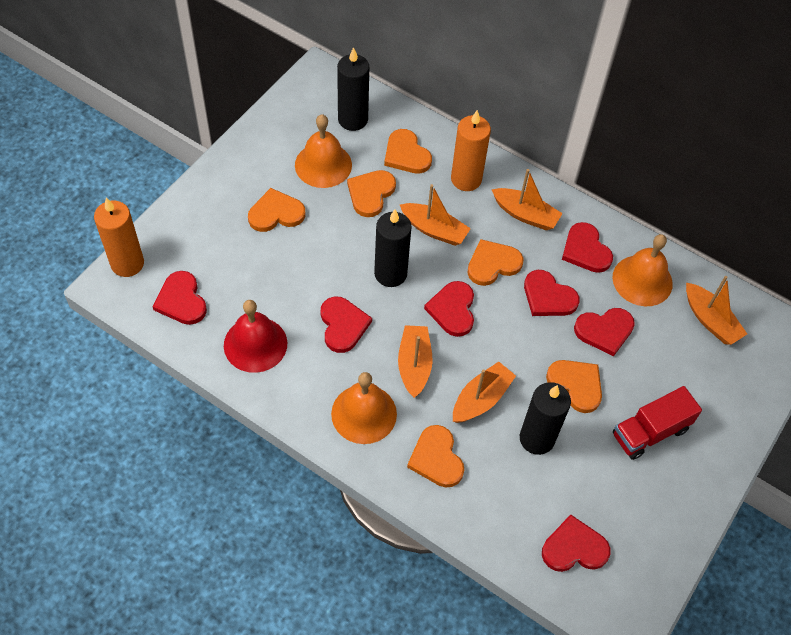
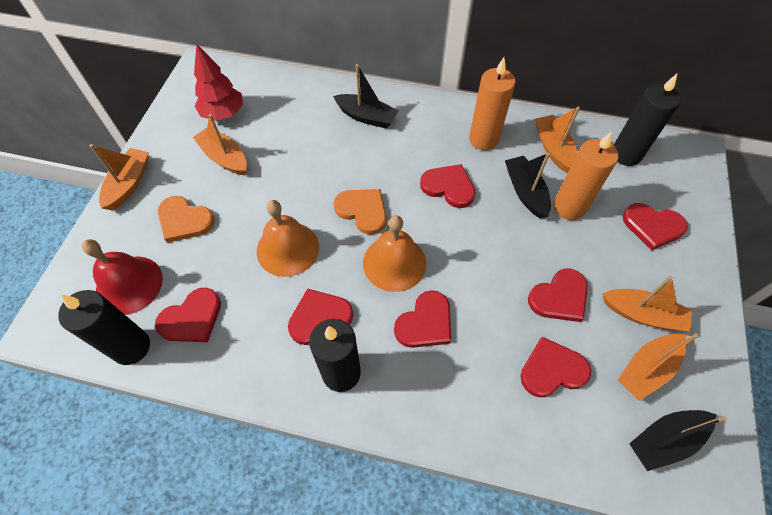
black boat: none = 0 -> [333,64,399,128] [505,153,551,219] [629,410,726,471] = 3
orange bell: [295,114,352,188] [331,372,397,444] [613,234,673,306] = 3 -> [256,200,319,277] [363,215,426,292] = 2
orange heart: [248,188,305,232] [347,170,396,217] [384,129,432,174] [407,425,464,488] [467,239,524,286] [546,360,602,413] = 6 -> [158,196,215,243] [334,189,386,235] = 2
red tree: none = 0 -> [194,44,243,121] = 1
red truck: [613,386,702,460] = 1 -> none = 0

